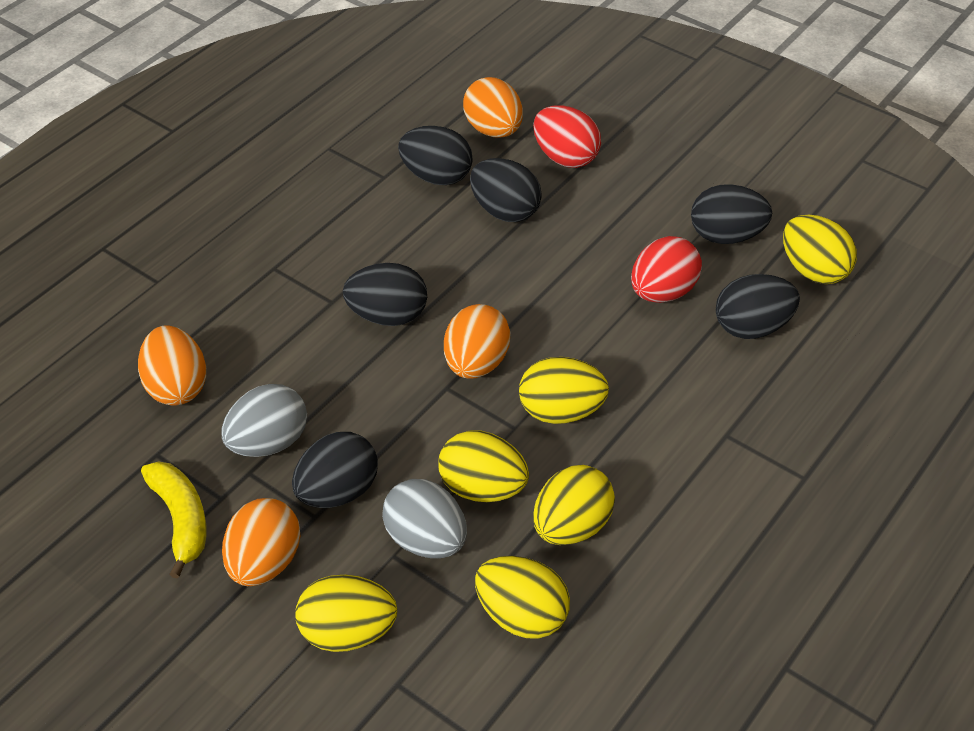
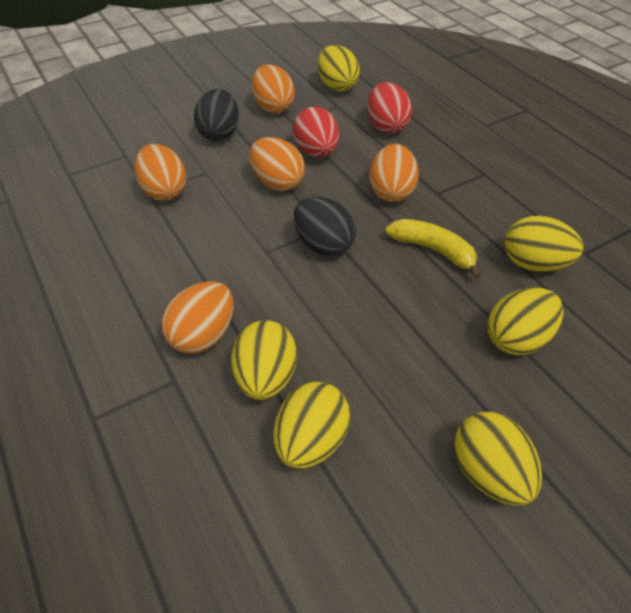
black egg: [292,432,378,508] [343,263,427,326] [398,126,473,185] [470,158,542,222] [691,184,772,244] [716,274,800,339] = 6 -> [194,89,239,141] [294,196,356,257] = 2
grey egg: [221,384,307,457] [382,479,467,558] = 2 -> none = 0
orange egg: [138,325,206,406] [222,498,300,586] [444,304,511,379] [463,77,523,138] = 4 -> [134,144,187,201] [161,281,234,354] [249,137,305,191] [252,65,295,113] [369,144,419,202] = 5

